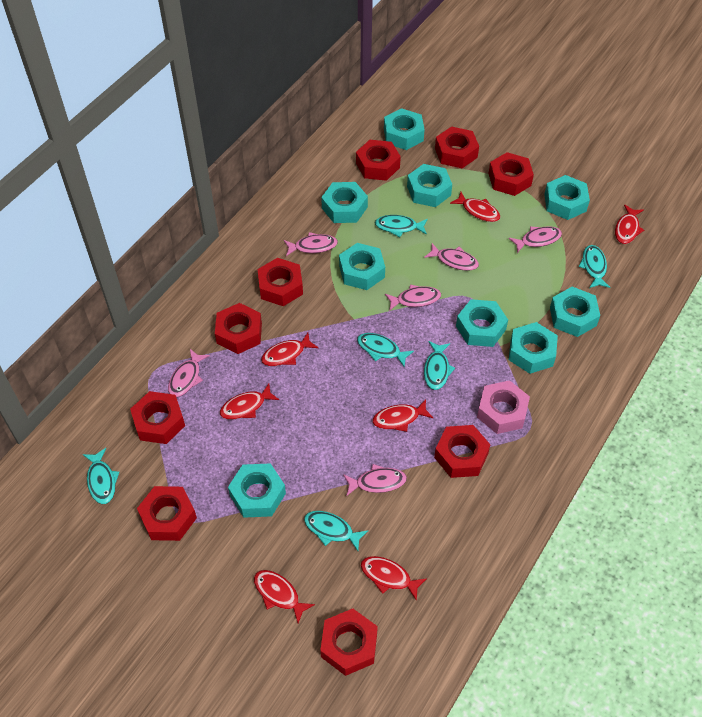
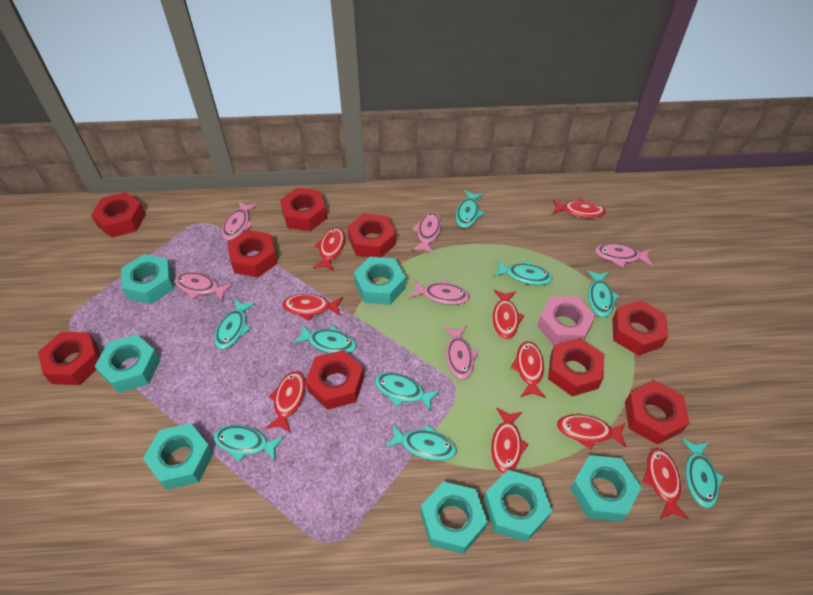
red fish: [220,383,279,419] [254,570,315,623] [261,333,318,366] [361,556,427,601] [372,399,433,432] [450,192,500,222] [615,204,644,244] = 7 -> [266,371,305,433] [282,294,343,321] [313,227,345,271] [491,408,529,473] [493,290,525,339] [510,341,546,398] [552,198,606,218] [557,414,627,450] [642,448,689,519] = 9
turquoise fish: [83,448,120,504] [304,511,368,551] [357,333,414,367] [375,215,428,237] [424,341,455,390] [578,245,610,288] = 6 -> [213,425,284,462] [214,299,256,349] [293,324,356,353] [375,372,440,412] [385,424,457,461] [455,190,485,228] [493,260,553,285] [587,270,619,317] [682,438,724,509] = 9
turquoise nut: [228,463,286,518] [321,182,368,223] [339,243,385,290] [384,108,425,150] [407,164,452,207] [456,299,508,347] [509,322,558,374] [544,175,590,220] [550,287,600,337] = 9 -> [95,334,160,393] [121,254,174,304] [143,423,214,490] [354,257,406,305] [421,482,488,554] [484,470,552,542] [570,455,642,522] = 7

